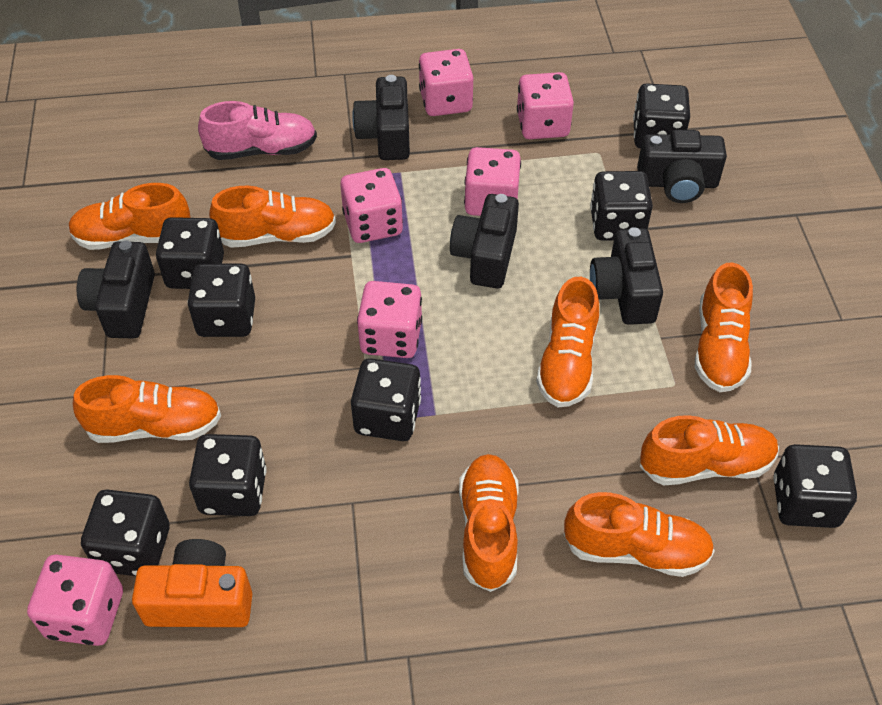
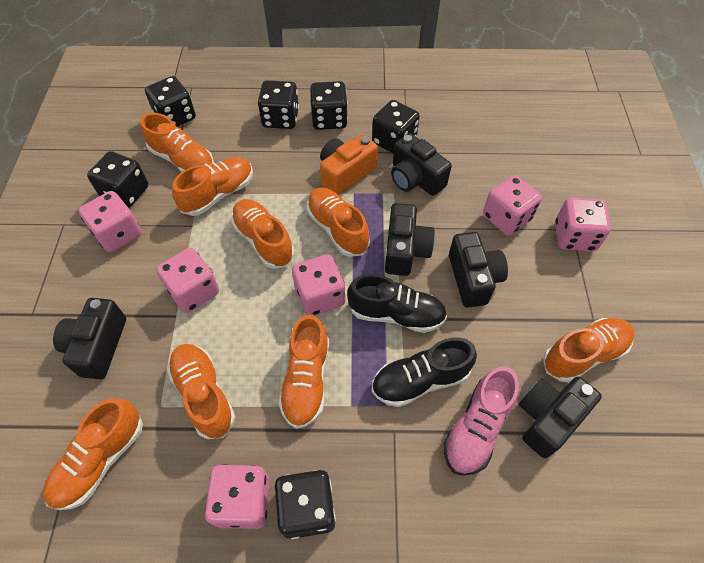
black dice: [81,489,170,576] [156,217,224,289] [188,264,255,337] [189,434,267,516] [351,358,421,441] [590,171,653,241] [633,83,690,148] [773,444,857,528] = 8 -> [87,151,148,208] [145,76,196,127] [258,80,299,129] [275,470,336,539] [310,81,348,130] [372,100,420,154] = 6
black shoe: none = 0 -> [347,274,447,333] [372,337,477,407] = 2

